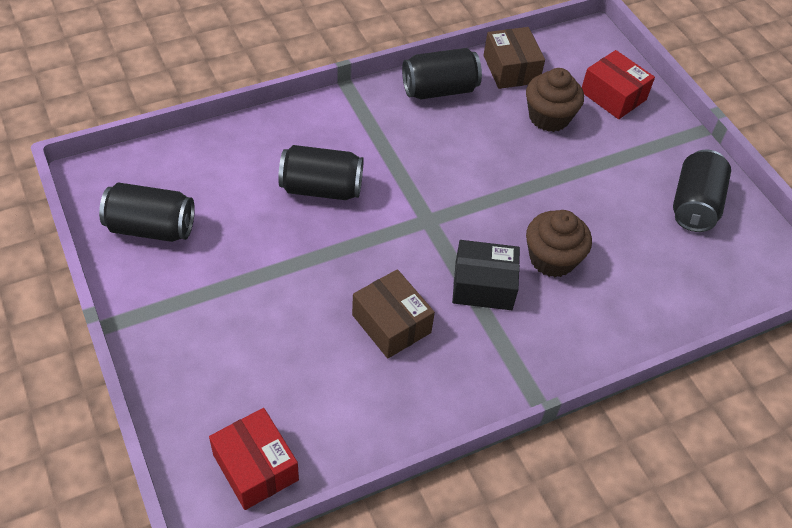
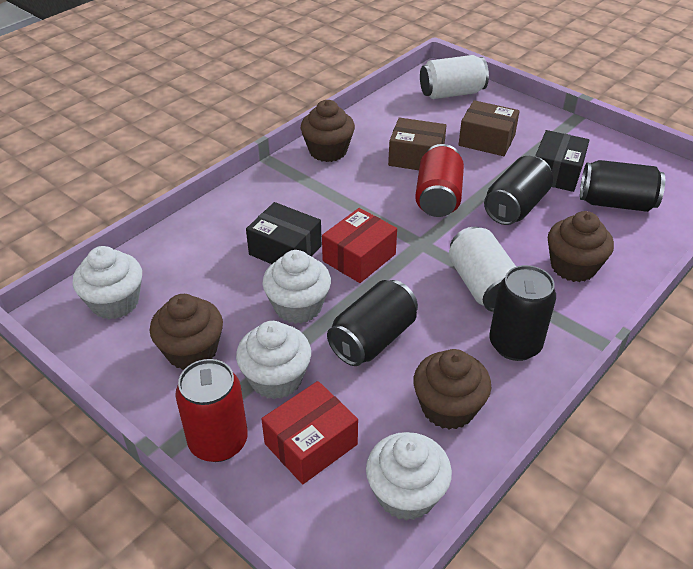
black box: [452,240,520,310] = 1 -> [246,202,322,264] [535,130,589,192] = 2
brown cupcake: [526,68,584,132] [526,210,592,277] = 2 -> [150,294,223,370] [301,100,355,162] [413,349,491,430] [548,211,614,282] = 4
red can: none = 0 -> [175,359,248,462] [415,144,464,217] = 2
white can: none = 0 -> [420,55,489,99] [449,227,516,312] = 2
white cupcake: none = 0 -> [73,246,142,319] [236,321,311,399] [263,250,331,324] [366,432,452,521] = 4

